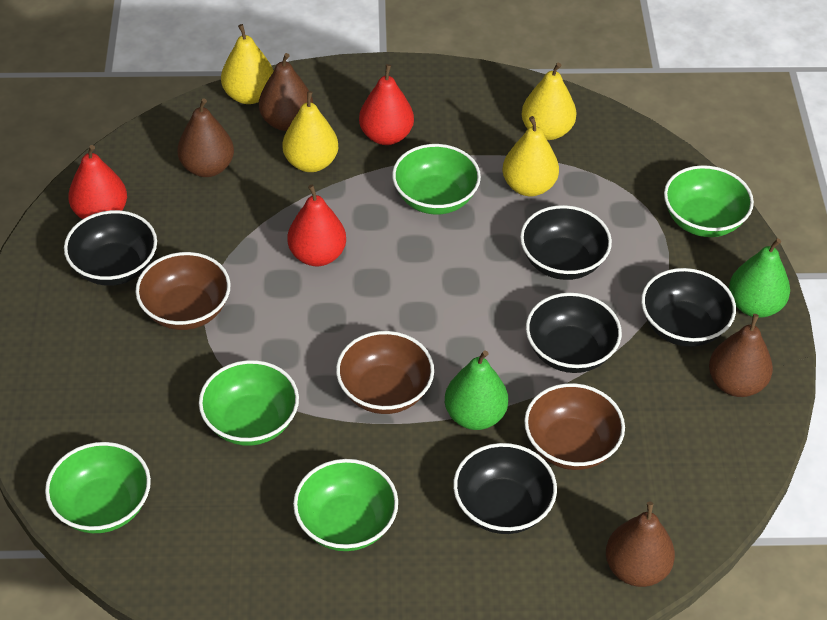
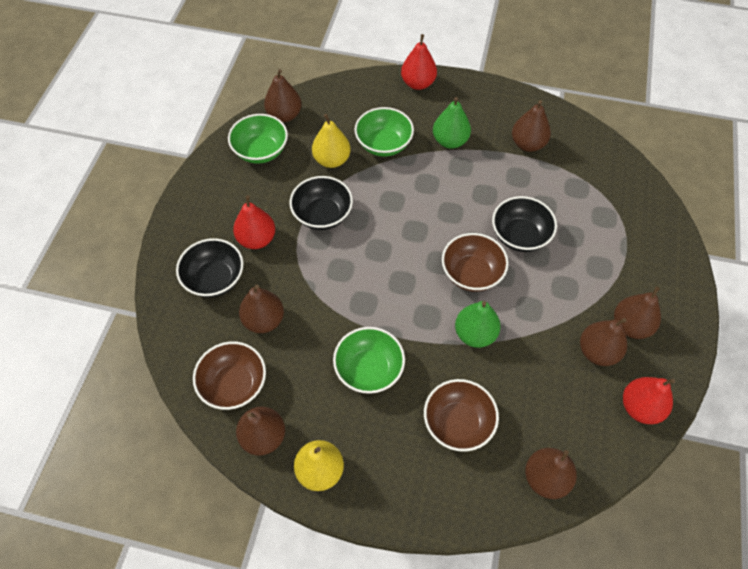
black bowl: [64,210,157,286] [453,443,557,534] [520,205,612,280] [526,293,622,373] [641,268,736,347] = 5 -> [176,238,243,298] [290,176,353,230] [492,196,557,252] = 3
brown pear: [177,98,234,177] [259,53,313,131] [606,501,675,587] [709,314,773,397] = 4 -> [236,406,285,456] [239,285,284,333] [264,69,302,122] [512,100,551,152] [525,448,577,499] [580,318,627,366] [614,287,661,339] = 7
green bowl: [45,442,151,533] [199,360,299,446] [293,459,398,551] [392,144,481,214] [664,165,754,237] = 5 -> [228,114,288,164] [333,327,405,394] [354,107,414,157] = 3
yellow pear: [221,24,274,104] [283,91,338,172] [502,116,559,196] [521,63,576,140] = 4 -> [294,440,344,491] [312,114,351,168] = 2

